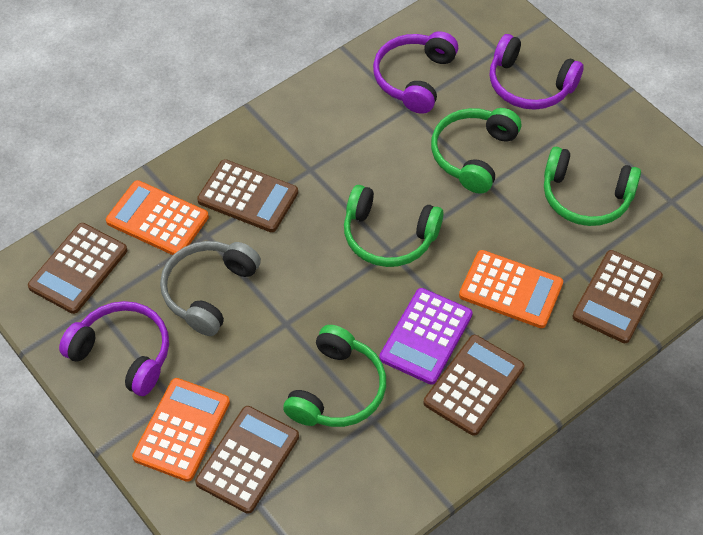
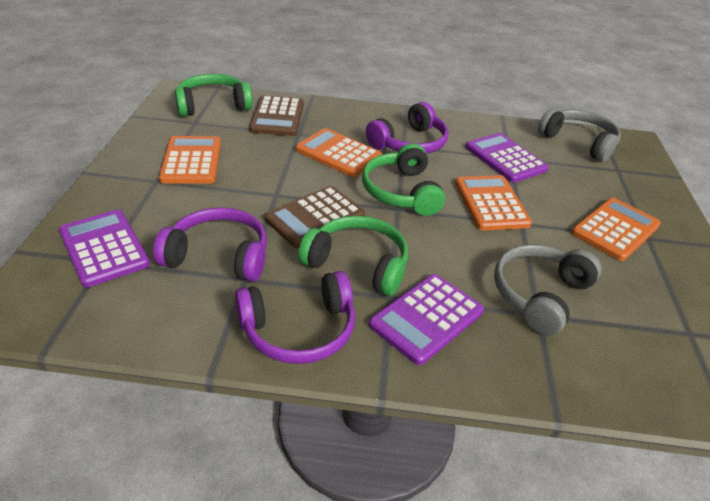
brown calculator: [28,223,127,314] [195,406,299,514] [197,159,298,232] [424,335,524,436] [572,250,663,343] = 5 -> [249,95,304,136] [264,186,365,248] = 2
green headphones: [283,325,386,427] [344,185,444,267] [431,108,521,194] [544,147,641,226] = 4 -> [175,74,253,117] [298,216,408,296] [362,143,445,216] = 3
grey headphones: [160,241,261,336] = 1 -> [494,244,602,336] [538,109,621,162] = 2
orange calculator: [106,180,209,255] [132,378,230,482] [459,250,563,328] = 3 -> [159,136,221,184] [296,128,382,177] [455,175,532,231] [571,198,661,261] = 4
purple calculator: [379,288,473,385] = 1 -> [59,210,150,287] [369,274,484,365] [465,133,548,183] = 3

